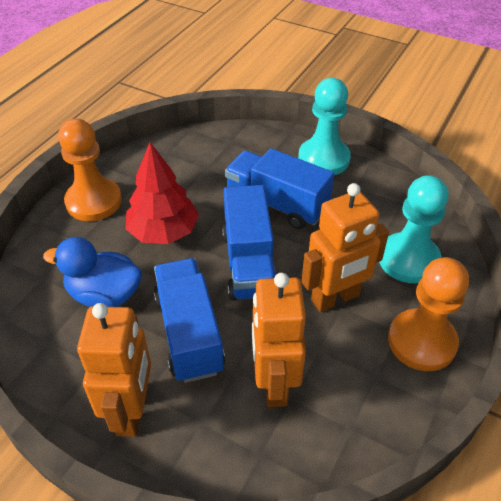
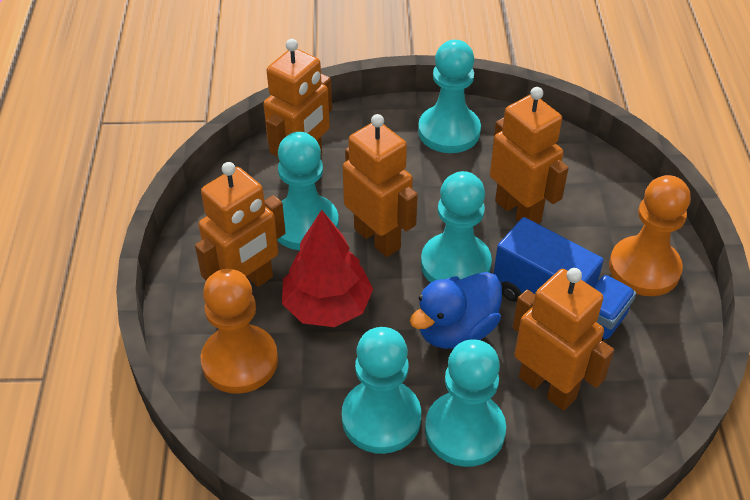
blue truck: [154,258,225,383] [222,185,276,301] [225,148,334,229] = 3 -> [493,217,636,341] = 1
orange robot: [77,303,151,437] [252,273,306,407] [302,183,389,312] = 3 -> [195,162,286,287] [263,39,332,161] [343,114,418,257] [490,87,569,224] [513,268,614,411] = 5
turquoise pawn: [298,78,351,175] [379,175,449,283] = 2 -> [277,132,339,250] [342,327,421,454] [418,40,481,153] [421,171,492,283] [425,339,506,467] = 5

